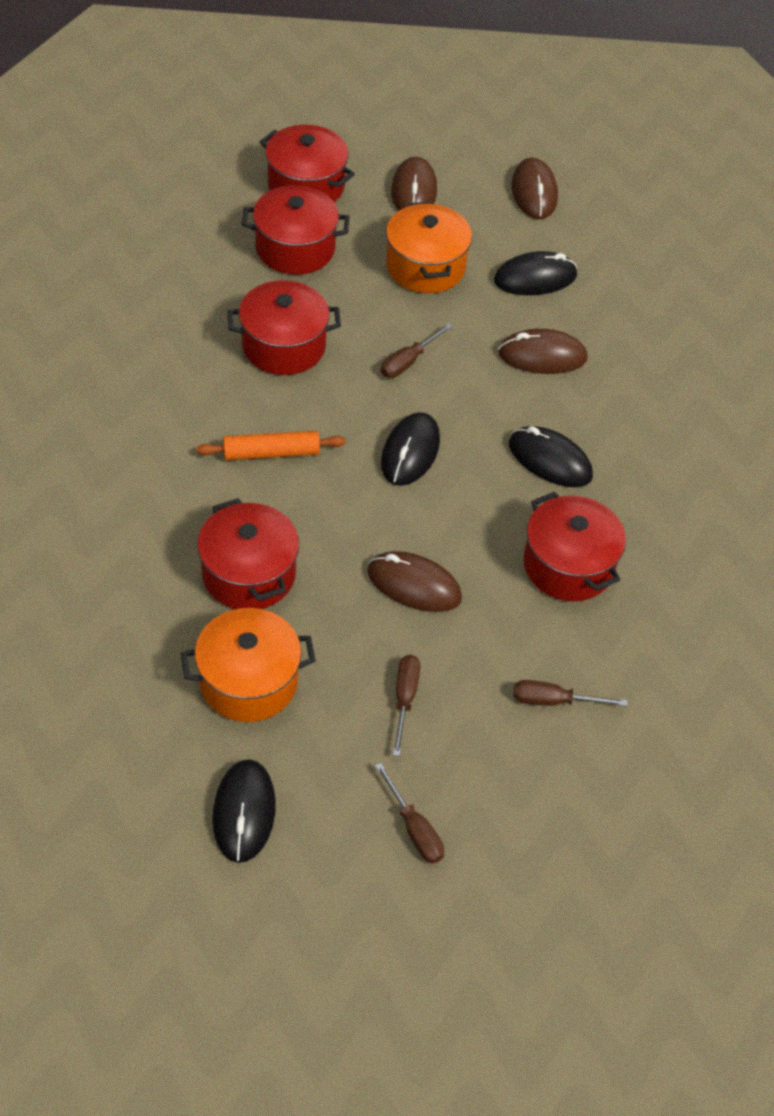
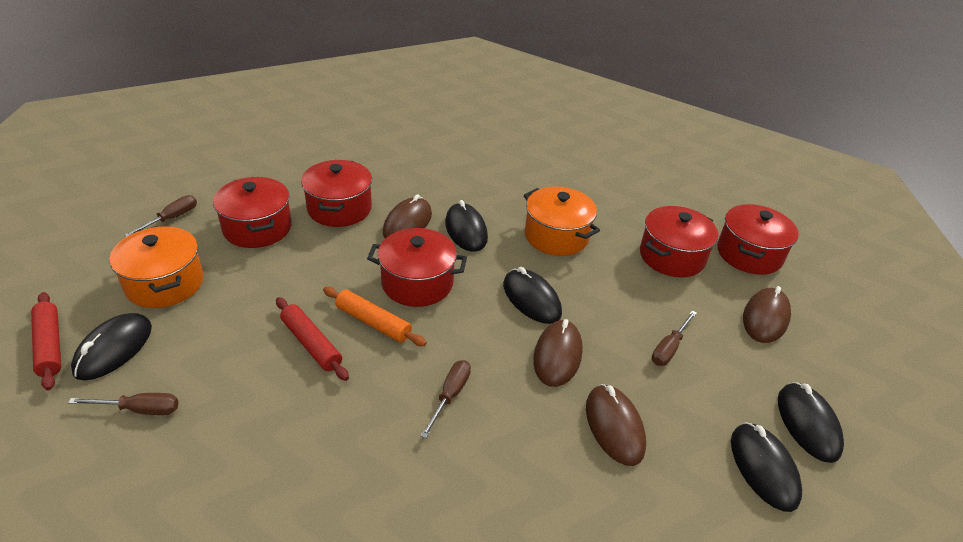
black mouse: [212,759,276,863] [381,412,440,486] [494,251,578,295] [509,426,593,487] = 4 -> [71,313,152,380] [445,200,488,252] [503,267,562,324] [731,422,802,512] [778,382,844,463] = 5
red rolling pin: none = 0 -> [31,292,61,390] [276,297,349,381] = 2

